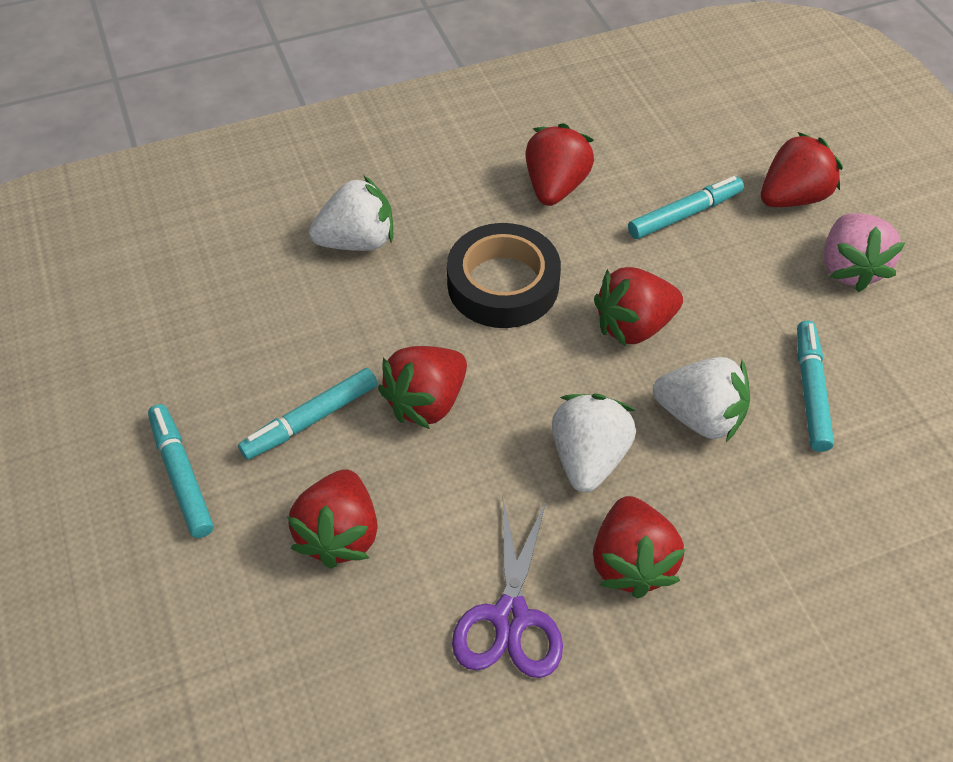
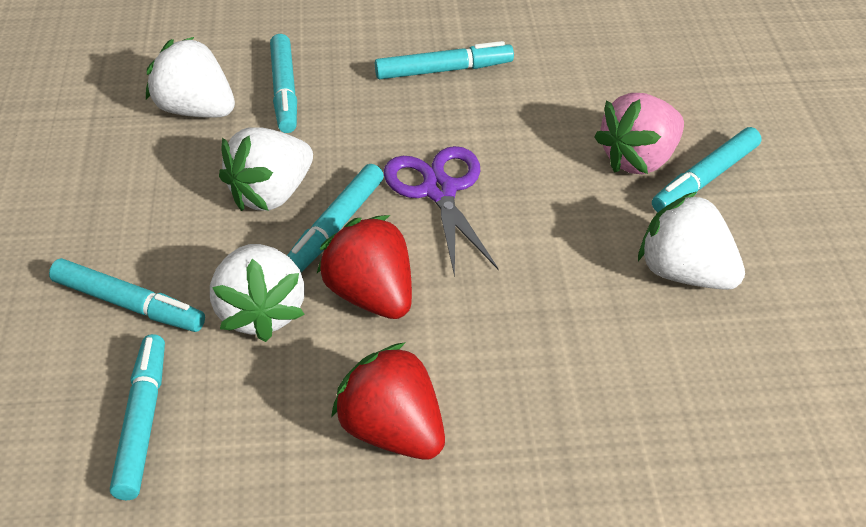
black tape: [447,223,561,328] = 1 -> none = 0
red strawberry: [287,469,378,569] [378,346,467,429] [526,123,594,206] [593,496,685,598] [594,267,683,347] [761,132,843,207] = 6 -> [317,215,412,319] [331,342,445,460] = 2
turquoise marker: [148,404,214,538] [238,368,378,460] [628,176,744,239] [797,321,834,452] = 4 -> [49,258,205,332] [110,334,165,500] [270,34,297,133] [287,164,384,272] [375,41,514,79] [652,127,761,212] = 6
white strawberry: [309,175,393,251] [552,394,636,493] [653,357,750,442] = 3 -> [146,37,235,118] [210,244,305,342] [219,128,313,211] [638,191,745,290] = 4

